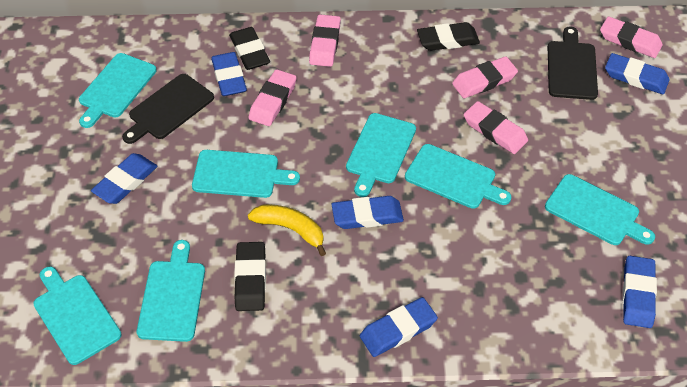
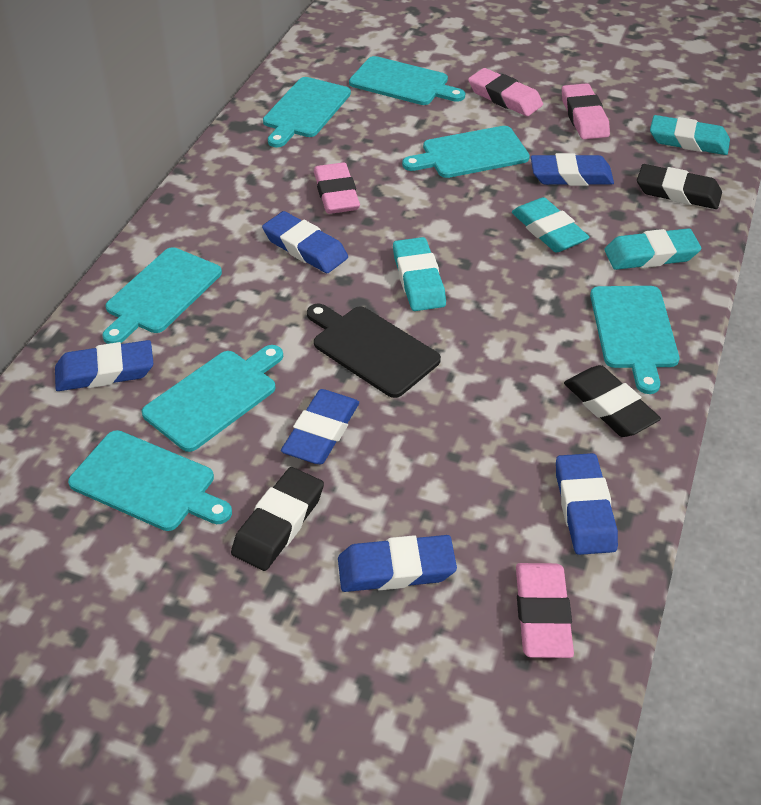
black cutting board: [122,74,214,144] [548,26,598,100] = 2 -> [307,304,441,398] = 1
pink eraser: [249,69,297,126] [309,14,341,67] [452,56,518,98] [464,101,528,154] [600,16,663,58] = 5 -> [314,162,360,214] [468,68,543,116] [516,563,574,658] [562,83,610,139] = 4
turquoise eraser: none = 0 -> [393,237,446,311] [512,197,590,253] [604,228,701,270] [650,115,730,155] = 4
yellow banana: [248,205,326,256] = 1 -> none = 0

